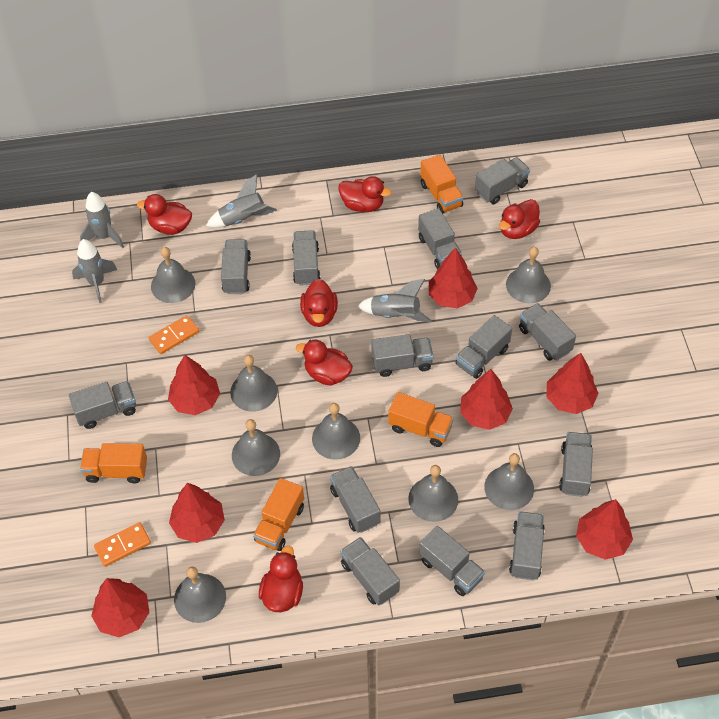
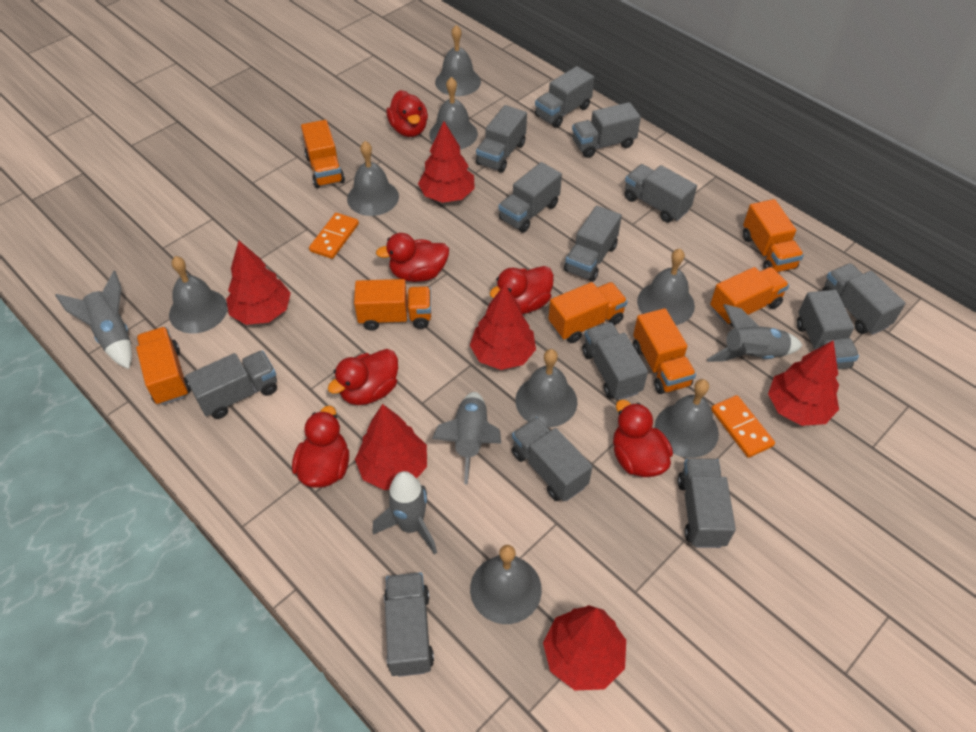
orange truck: [80,443,147,484] [253,478,304,551] [388,392,454,447] [420,154,464,214] = 4 -> [136,327,191,405] [301,120,345,188] [354,279,431,331] [548,282,628,343] [633,308,696,394] [710,267,789,327] [743,199,804,272] = 7
red tree: [91,578,150,637] [168,355,220,415] [169,483,225,543] [429,247,478,308] [460,369,513,430] [546,353,599,414] [576,499,633,560] = 7 -> [226,241,291,325] [355,404,427,490] [418,121,475,203] [470,284,536,370] [543,605,626,690] [768,340,839,426] = 6

